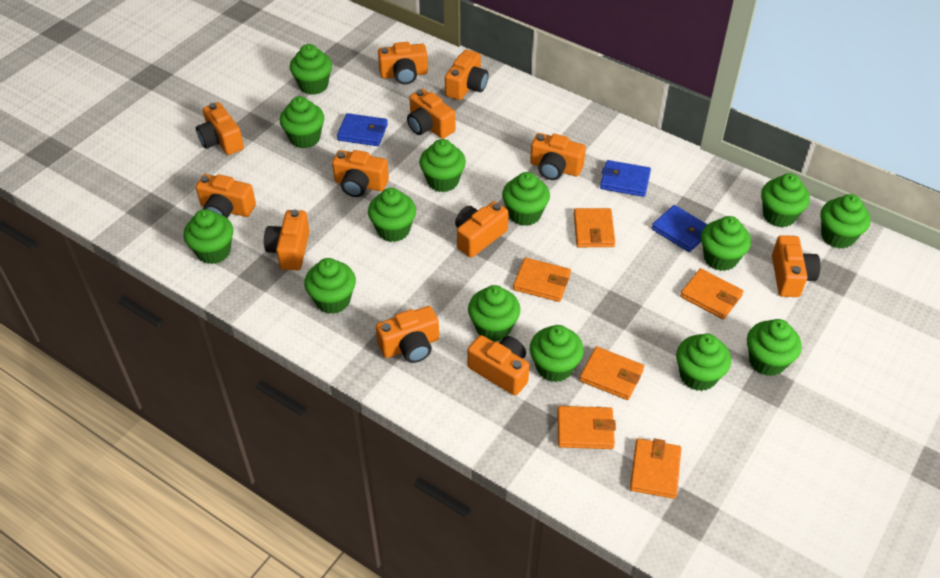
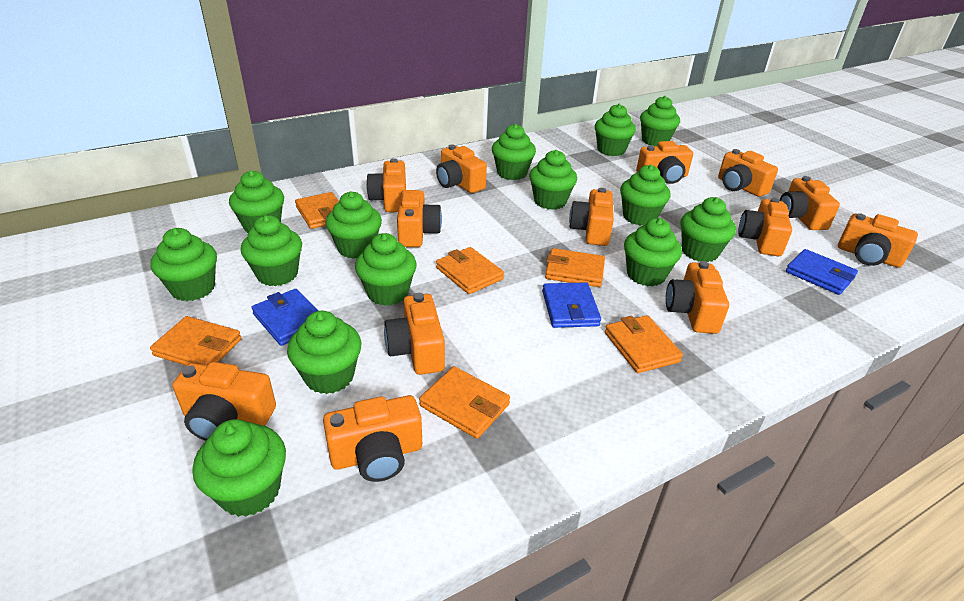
orange camera: [196,102,244,155] [196,174,256,218] [264,209,310,270] [332,150,389,197] [376,306,439,363] [378,42,428,85] [407,88,455,139] [445,50,488,100] [455,201,509,258] [467,335,529,396] [530,133,586,180] [772,235,821,297] = 12 -> [172,362,276,441] [323,395,422,482] [366,158,406,212] [384,293,445,375] [397,190,442,247] [436,144,487,193] [569,188,614,246] [636,141,693,184] [666,261,729,334] [718,149,778,197] [738,198,792,256] [780,176,840,230] [838,213,918,268] = 13

